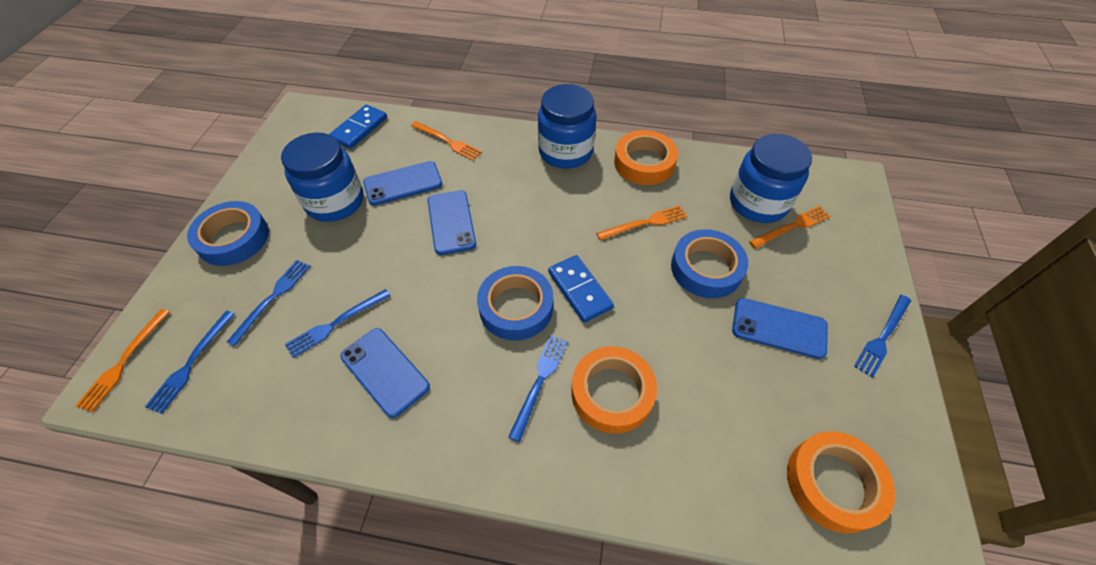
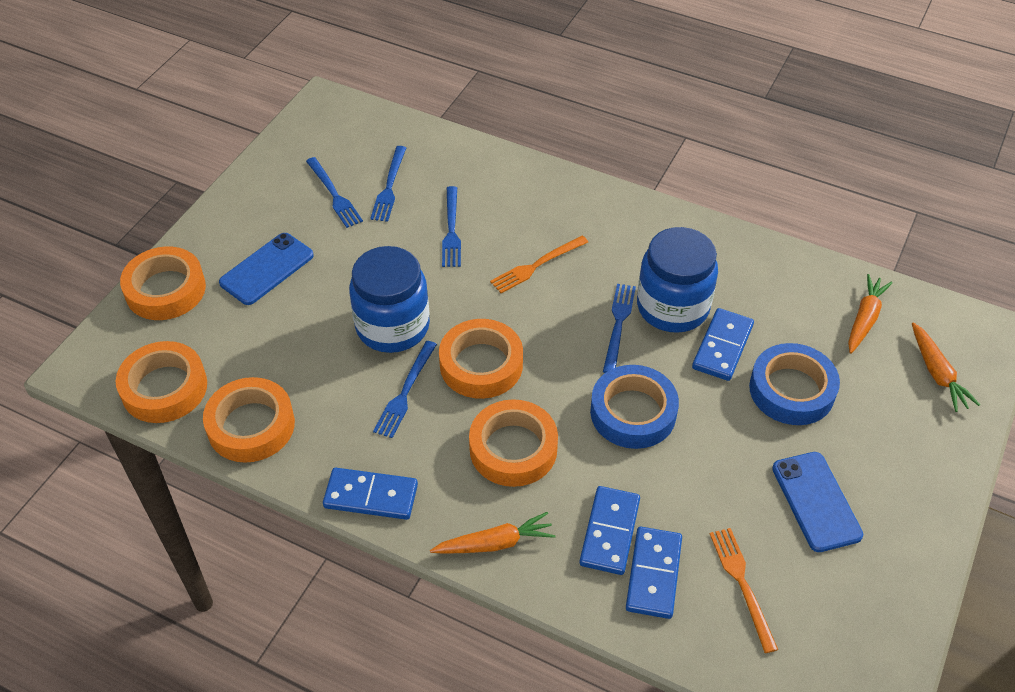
blue domino: [329,105,387,149] [548,255,614,323] = 2 -> [323,468,418,520] [580,486,640,575] [626,527,682,619] [692,308,754,381] = 4
blue jar: [281,133,364,222] [538,84,597,169] [730,134,812,223] = 3 -> [349,246,430,353] [637,227,718,333] = 2
blue phone: [340,328,430,418] [363,161,442,205] [428,190,476,255] [732,298,828,359] = 4 -> [219,233,314,305] [772,452,863,552] = 2
blue tape: [187,201,269,266] [477,266,553,340] [671,229,748,298] = 3 -> [590,365,679,449] [749,343,840,425] = 2
orange carrot: none = 0 -> [430,512,556,554] [848,274,893,354] [912,322,980,412] = 3
orange fork: [75,309,170,412] [411,121,482,161] [596,205,687,240] [749,206,830,248] = 4 -> [490,236,588,293] [710,528,778,653] = 2
orange tape: [571,346,657,434] [614,130,678,185] [787,431,895,533] = 3 -> [116,341,207,423] [120,247,206,320] [203,377,295,463] [439,319,523,399] [469,399,558,487] = 5

